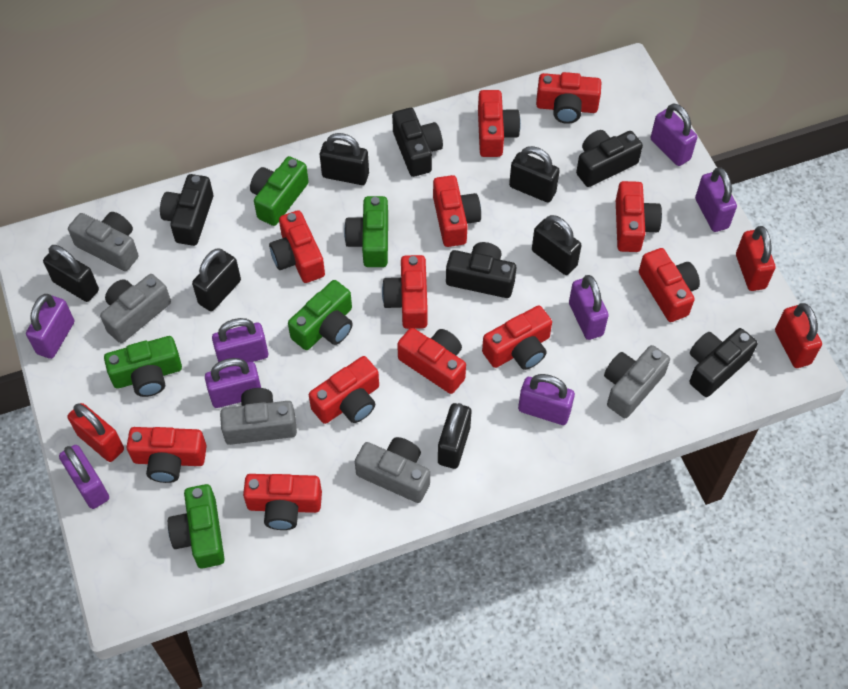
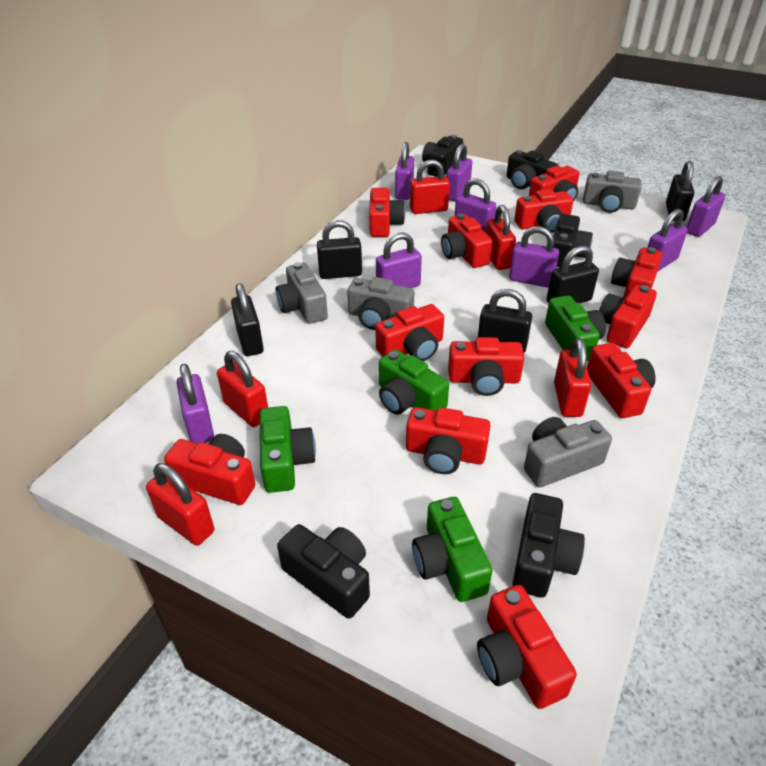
black padlock: [43,245,99,302] [192,248,241,311] [320,133,369,185] [438,403,471,469] [509,146,560,202] [532,215,582,275] = 6 -> [231,283,264,356] [317,220,362,279] [478,289,532,353] [547,246,599,303] [666,161,694,221] = 5
green camera: [104,336,182,397] [168,484,225,568] [250,156,309,226] [288,280,353,350] [344,196,388,267] = 5 -> [260,406,316,493] [379,349,449,415] [412,497,493,602] [545,295,606,361] = 4
grey camera: [68,212,139,271] [100,274,171,343] [220,388,297,445] [355,437,430,503] [604,345,670,418] = 5 -> [276,262,328,324] [347,277,414,330] [524,417,612,487] [583,171,641,213] = 4
red padlock: [67,403,124,462] [736,226,775,291] [775,303,822,368] = 3 -> [146,463,214,546] [217,351,268,427] [410,159,450,214] [486,205,516,270] [554,338,591,417] = 5

